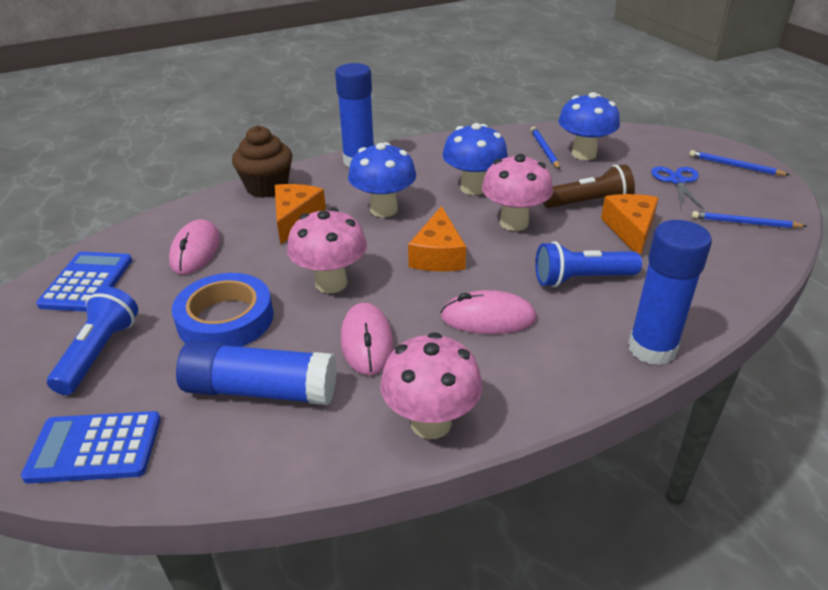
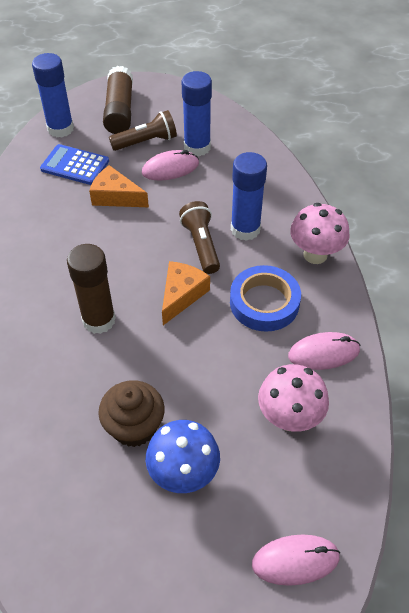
blue calculator: [21,411,161,484] [36,252,132,312] = 2 -> [40,144,109,185] = 1
blue flashlight: [47,286,138,395] [535,241,642,287] = 2 -> none = 0
blue mushroom: [348,142,416,217] [443,123,508,195] [558,92,620,160] = 3 -> [146,420,220,493] = 1
blue pencil: [531,127,560,169] [689,150,789,176] [692,211,807,228] = 3 -> none = 0
blue scissors: [651,166,704,210] = 1 -> none = 0
brown flashlight: [543,164,635,208] = 1 -> [109,110,177,151] [179,201,220,274] = 2
brown glue stick: none = 0 -> [67,244,116,334] [103,66,133,134] = 2
orange cheese: [275,184,326,245] [408,206,466,272] [601,194,659,256] = 3 -> [89,165,149,207] [162,261,210,325] = 2
pink mushroom: [287,208,367,293] [380,332,482,439] [482,154,553,231] = 3 -> [258,364,329,432] [290,203,350,264] = 2

